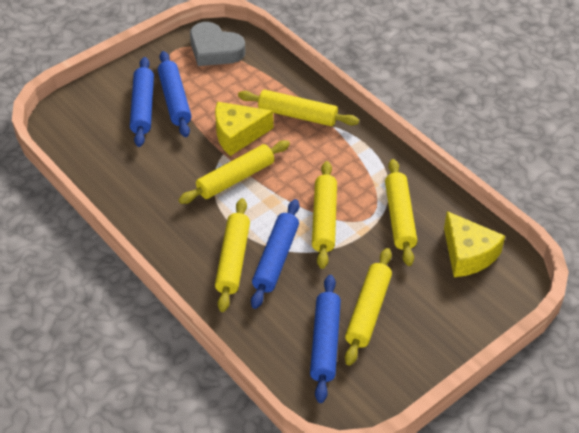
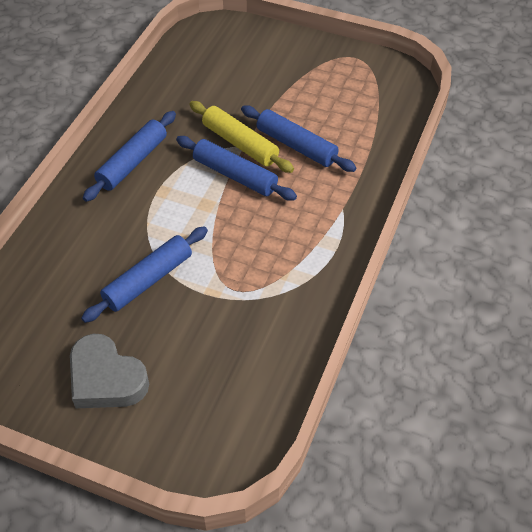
yellow cheese: [215,102,274,156] [444,211,505,277] = 2 -> none = 0
yellow rolling pin: [179,140,290,204] [215,198,250,312] [238,90,359,126] [312,161,337,269] [345,248,392,366] [385,159,417,266] = 6 -> [190,101,294,173] = 1

